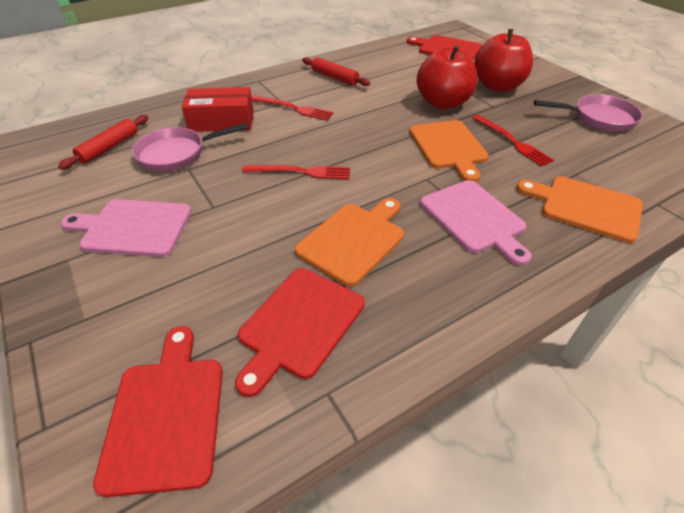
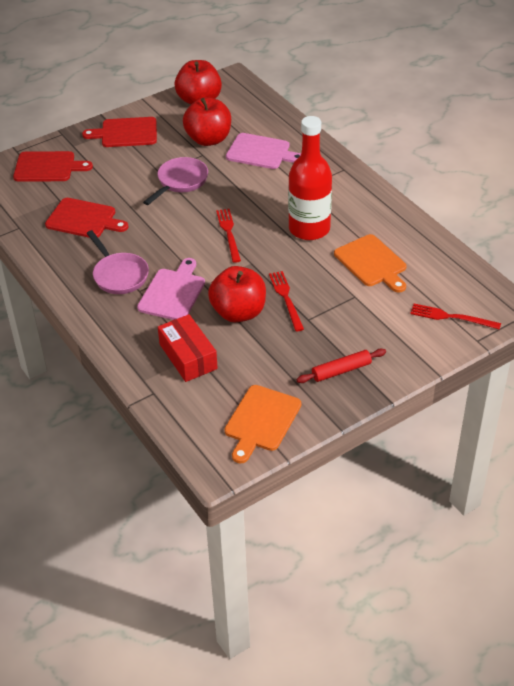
orange cutting board: [295,198,404,287] [409,120,489,182] [516,176,643,243] = 3 -> [225,385,301,464] [334,234,406,293] = 2
red apple: [417,45,478,109] [474,29,533,92] = 2 -> [175,60,222,105] [183,97,231,146] [208,266,266,323] = 3
red bottle: none = 0 -> [288,116,332,240] = 1
red rolling pin: [58,115,148,170] [302,57,370,86] = 2 -> [296,348,386,383] = 1

